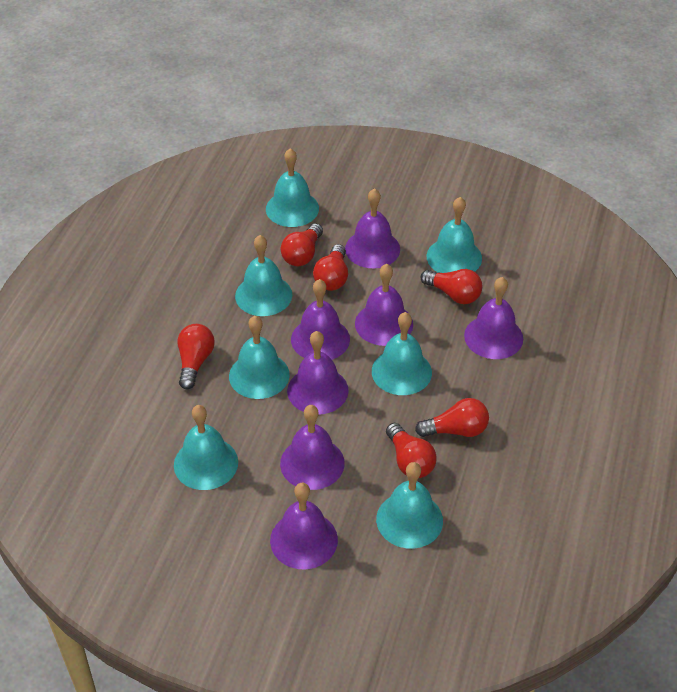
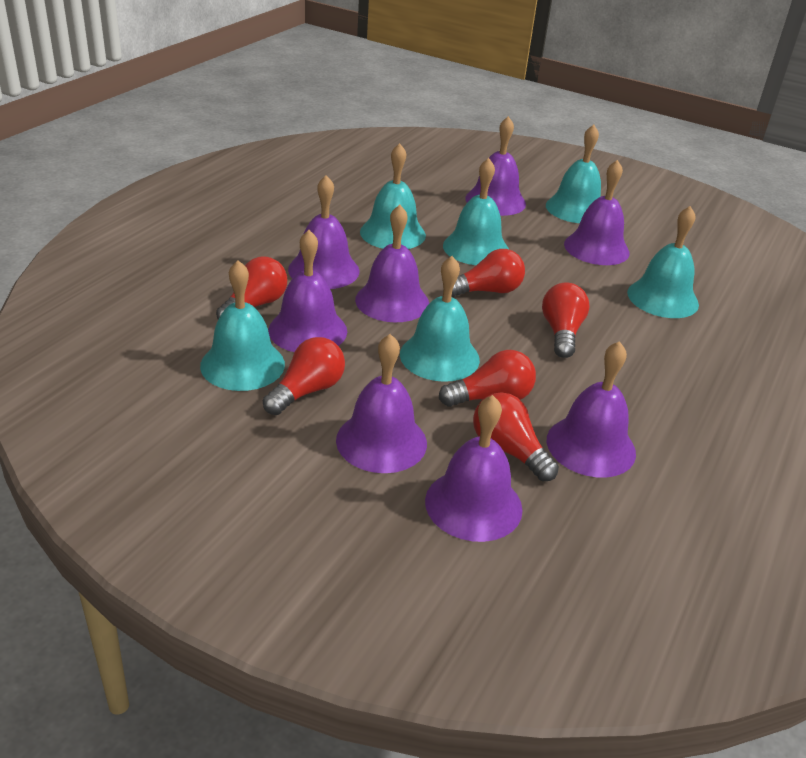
purple bell: [270,483,338,569] [280,405,344,490] [287,331,349,415] [291,279,350,360] [345,188,400,268] [355,264,413,346] [464,277,523,359] = 7 -> [268,230,347,352] [288,175,360,289] [336,334,427,473] [355,205,429,322] [425,395,523,542] [465,116,526,216] [547,341,636,478] [564,160,630,265] = 8
turquoise bell: [174,405,238,490] [229,316,290,399] [235,235,292,316] [266,148,319,227] [372,312,432,395] [376,462,443,549] [427,197,482,273] = 7 -> [200,260,285,391] [360,143,426,249] [400,256,480,382] [443,158,509,265] [546,125,601,223] [627,206,699,318] = 6

